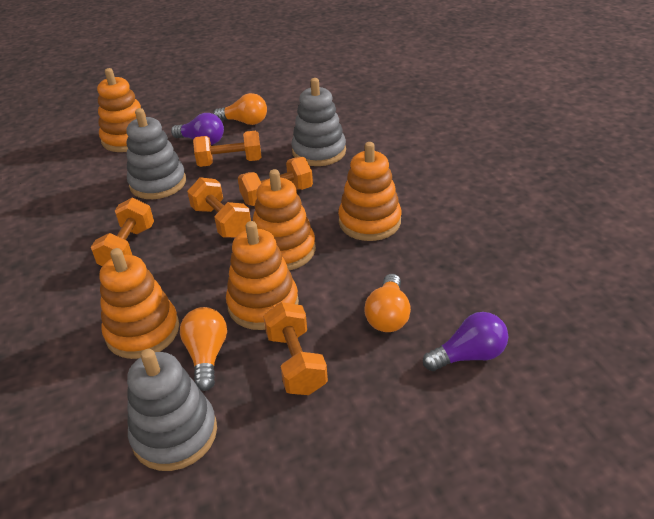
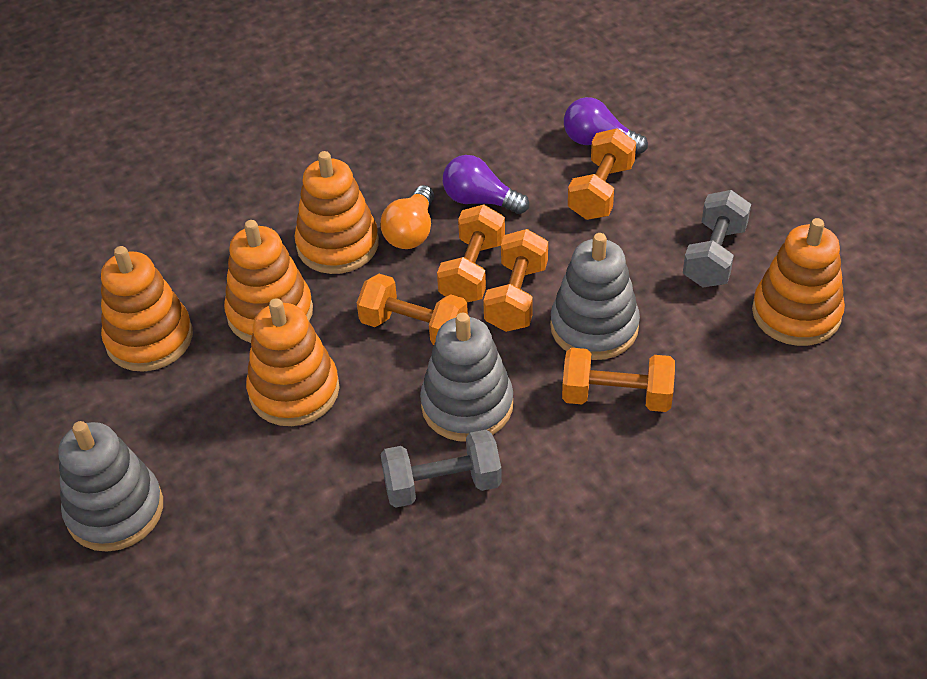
grey dumbbell: none = 0 -> [380,430,502,508] [683,190,751,287] = 2
orange light bulb: [180,307,227,391] [213,93,267,125] [364,274,411,332] = 3 -> [380,185,434,249] = 1

